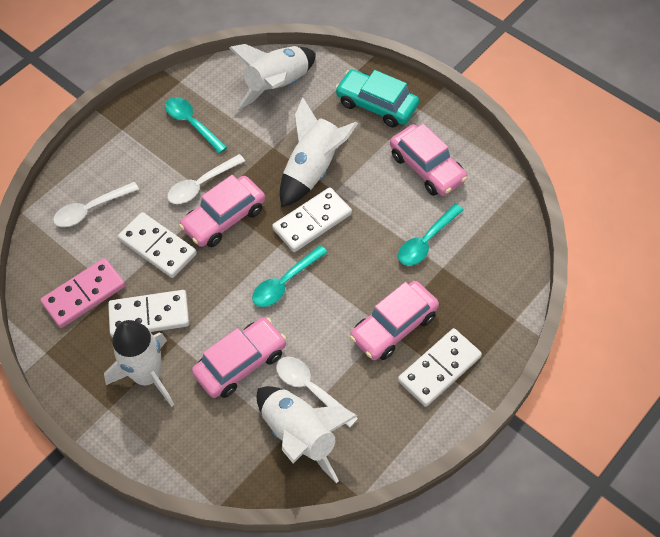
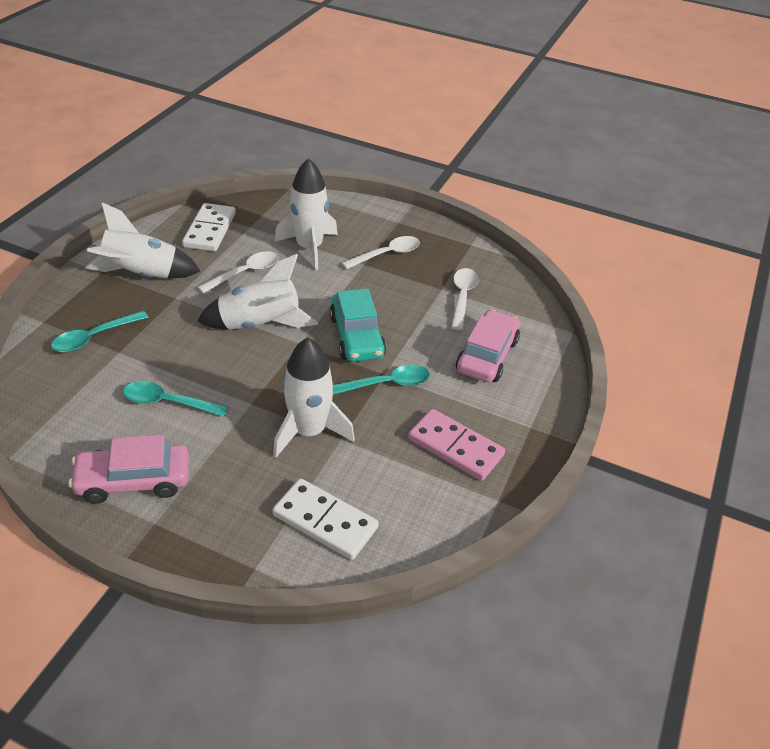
pink car: [179,175,265,247] [192,318,286,398] [350,281,439,360] [390,124,468,196] = 4 -> [68,434,189,504] [456,309,520,382] = 2
white domino: [108,290,189,337] [118,212,197,278] [272,187,352,252] [398,328,482,407] = 4 -> [182,203,236,251] [272,478,379,560] = 2

